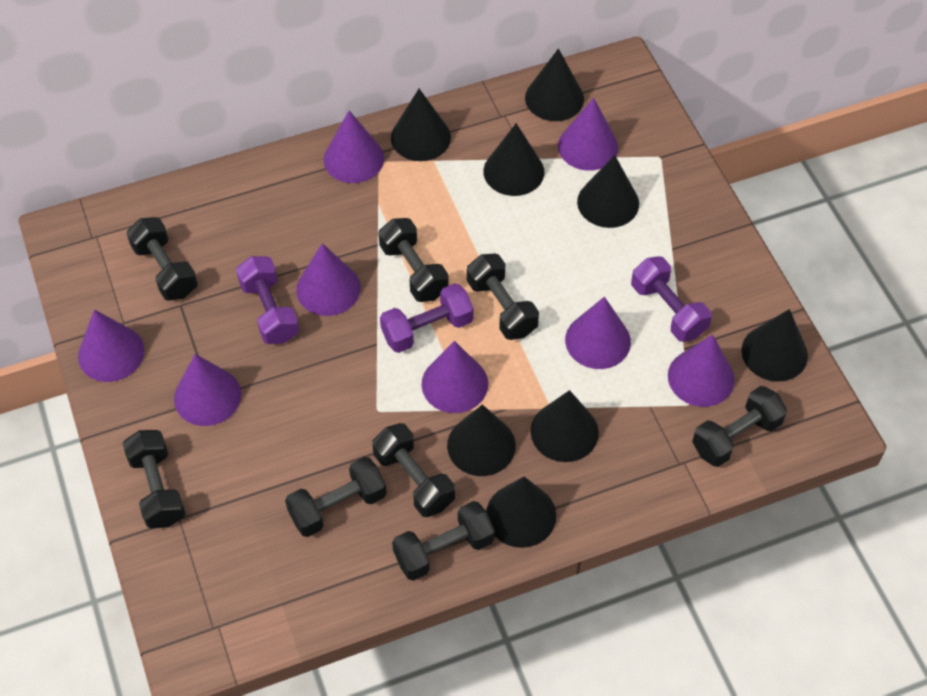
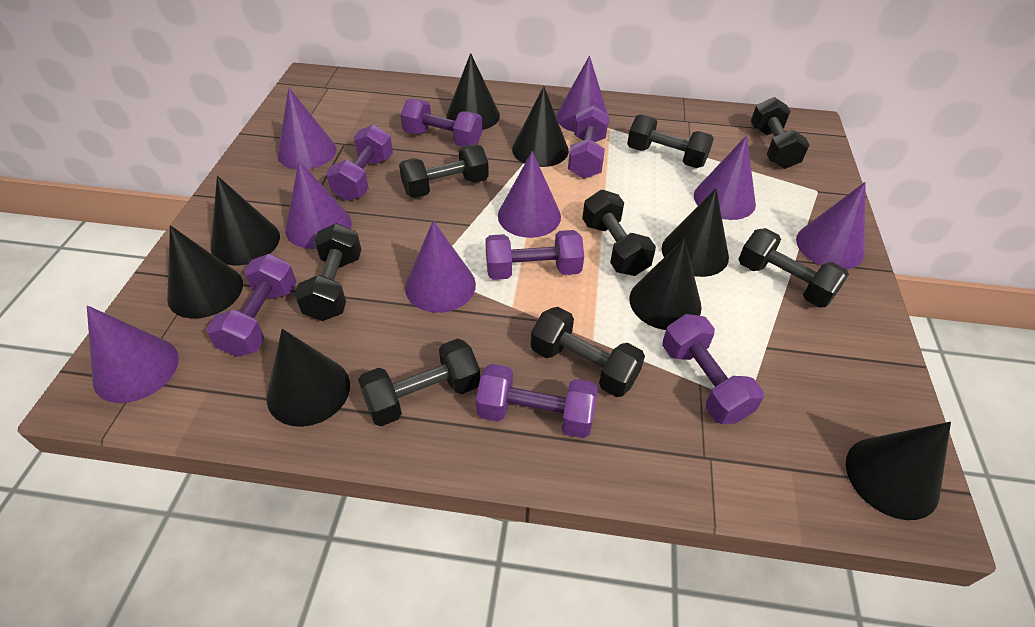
purple dumbbell: [236,256,299,344] [380,283,474,353] [631,256,712,342] = 3 -> [206,254,297,357] [326,125,393,201] [400,99,482,147] [476,364,598,438] [485,230,584,280] [568,106,609,179] [662,314,764,424] = 7

